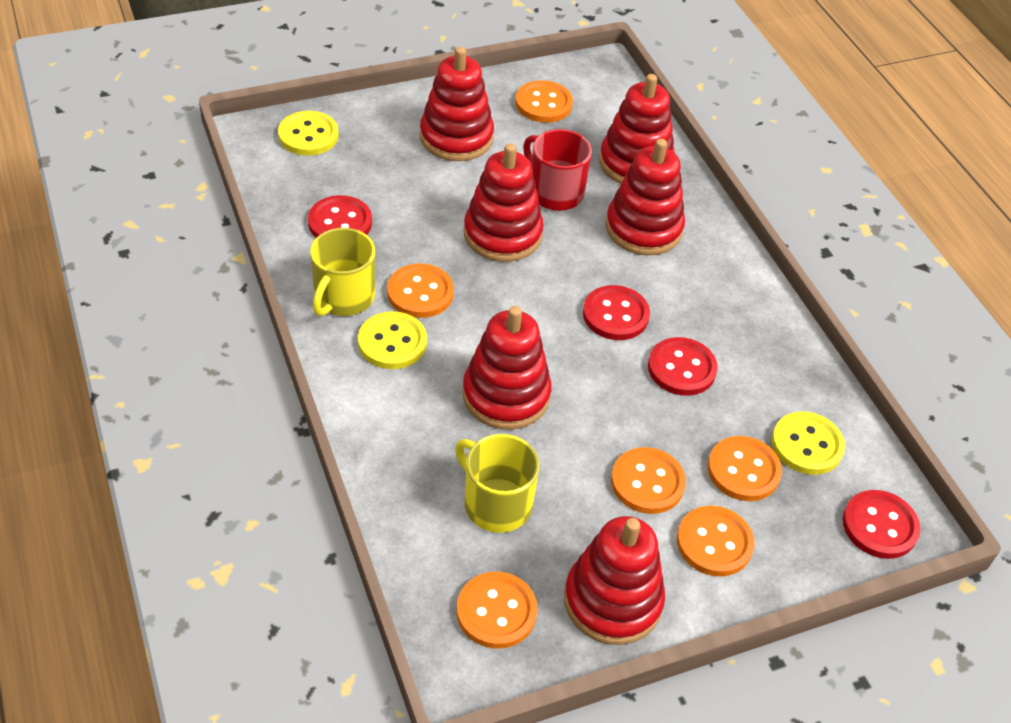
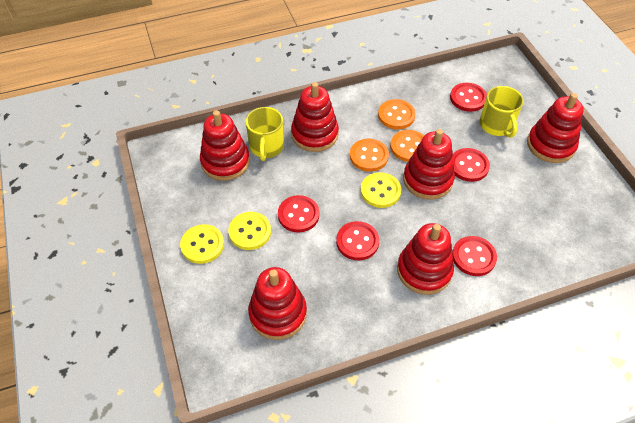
orange button: [387,263,454,318] [457,572,538,649] [515,80,573,123] [611,447,686,514] [677,506,755,577] [708,436,782,501] = 6 -> [350,139,389,172] [378,99,416,129] [390,130,424,162] = 3
red button: [308,195,372,238] [583,285,650,340] [648,337,718,396] [843,490,920,559] = 4 -> [278,195,319,233] [336,221,379,260] [450,83,487,112] [452,236,497,276] [453,148,490,182] = 5
red mug: [523,129,592,211] = 1 -> none = 0

